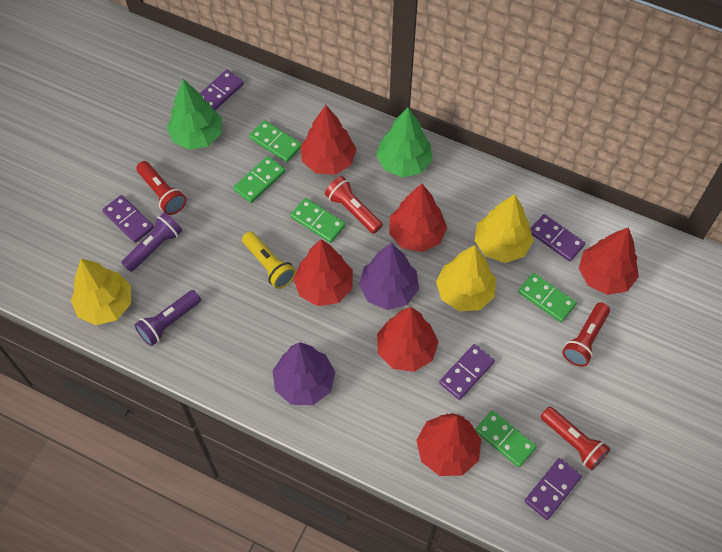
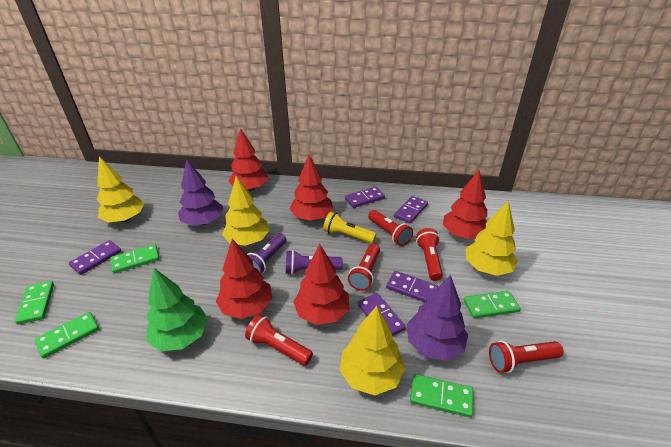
green tree: [167,79,222,150] [376,107,432,177] = 2 -> [146,268,208,352] = 1
red flashlight: [136,161,186,215] [325,176,383,234] [541,406,610,471] [562,302,610,367] = 4 -> [245,314,313,366] [348,244,380,291] [368,210,413,246] [416,228,443,281] [489,341,564,373] = 5
red tree: [293,239,353,306] [301,105,357,175] [377,307,438,372] [389,184,447,252] [416,413,481,476] [579,227,639,295] = 6 -> [216,239,272,319] [229,128,268,191] [290,154,333,220] [293,244,349,325] [443,170,487,239] = 5
yellow tree: [71,258,131,325] [436,245,496,311] [475,194,534,263] = 3 -> [97,156,144,223] [222,176,270,246] [340,306,405,395] [466,200,518,276] = 4

